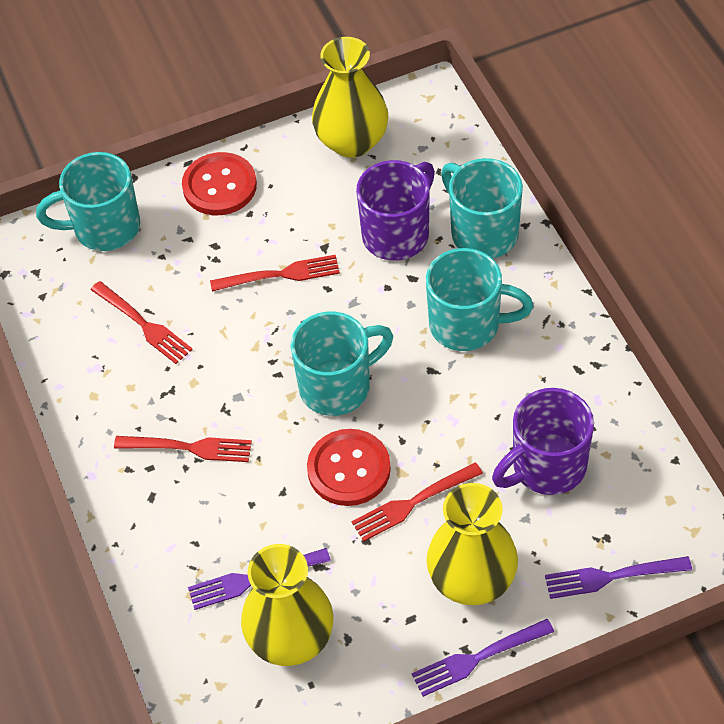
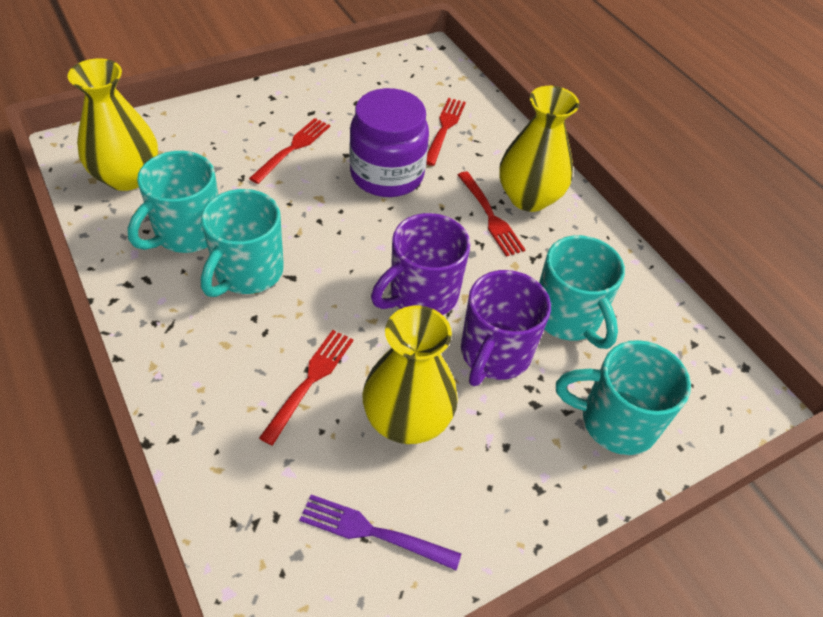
purple fork: [188,548,331,610] [412,619,554,697] [545,556,692,599] = 3 -> [299,494,461,570] = 1
purple jar: none = 0 -> [349,88,429,197] = 1
red button: [182,152,257,215] [307,429,391,506] = 2 -> none = 0

